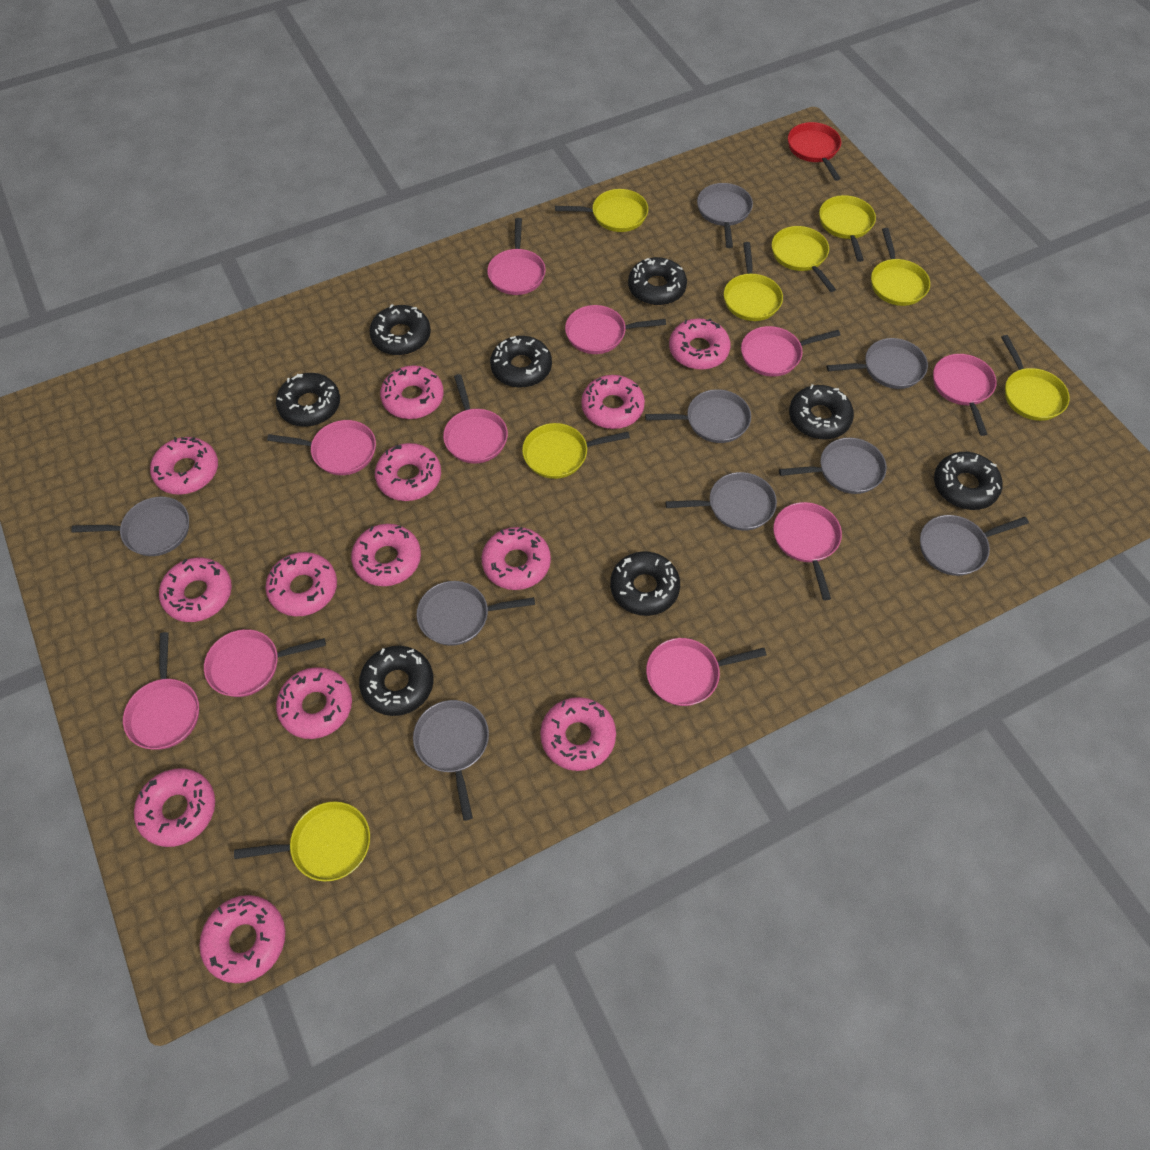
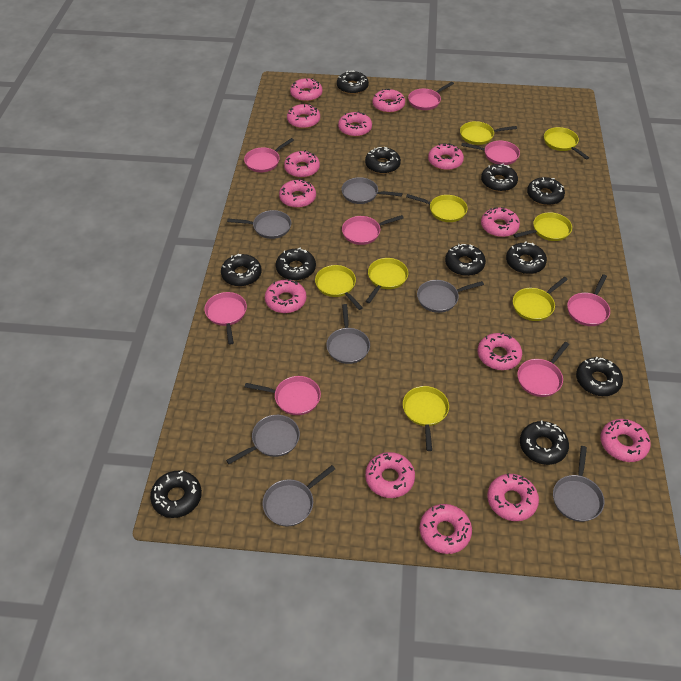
black donut: [276,373,340,427] [359,646,433,716] [369,304,431,355] [490,336,552,388] [610,551,680,616] [628,257,687,305] [789,384,854,440] [934,452,1003,510] = 8 -> [150,470,202,518] [221,254,261,286] [276,248,316,280] [337,70,369,94] [365,147,401,174] [445,244,486,276] [481,164,518,192] [506,241,547,274] [520,420,569,465] [527,177,565,205] [576,357,623,396] = 11
grey pan: [71,497,189,556] [413,700,489,821] [417,581,535,646] [645,389,751,443] [666,472,777,531] [697,183,753,248] [779,437,887,494] [827,338,928,389] [920,515,1029,576] = 9 -> [226,415,300,464] [227,210,291,239] [262,465,335,527] [326,304,370,364] [341,177,402,204] [417,280,484,313] [553,446,604,522] = 7
pink donut: [134,768,215,847] [150,437,218,495] [159,558,232,622] [199,895,285,983] [266,552,337,616] [276,667,352,739] [351,524,421,586] [375,443,441,501] [380,366,444,419] [482,527,551,590] [540,697,616,771] [581,375,645,429] [669,318,730,370] = 13 -> [265,279,306,313] [279,178,316,208] [284,150,320,178] [287,104,320,129] [290,78,322,102] [338,111,372,137] [365,452,415,498] [372,88,405,113] [420,504,472,554] [428,143,464,170] [478,333,522,370] [481,207,520,237] [487,473,539,521] [601,419,651,462] = 14
pink pan: [123,632,199,750] [204,629,326,697] [267,420,376,475] [443,374,508,463] [487,218,546,295] [565,305,666,354] [646,638,767,706] [741,326,840,376] [773,502,842,600] [933,354,997,436] = 10 -> [204,292,247,345] [244,138,294,172] [245,376,321,415] [342,215,404,245] [408,82,454,110] [461,141,520,165] [517,342,569,397] [567,274,610,326] = 8
red pan: [788,122,841,181] = 1 -> none = 0

